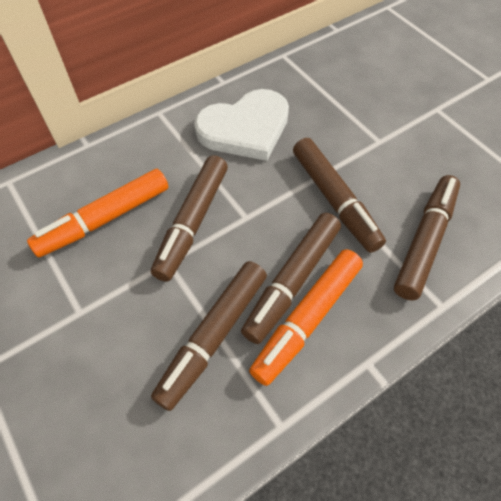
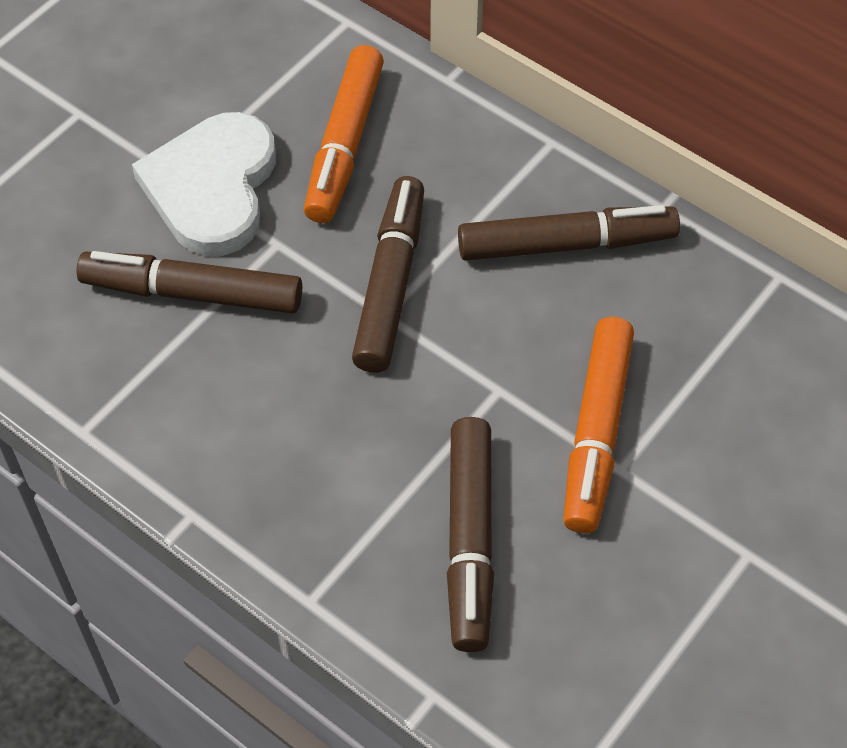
brown marker: [151,155,228,282] [151,261,267,411] [241,213,341,344] [293,138,386,253] [394,175,460,301] = 5 -> [77,251,302,314] [352,176,424,373] [447,417,494,652] [458,205,680,261] = 4

